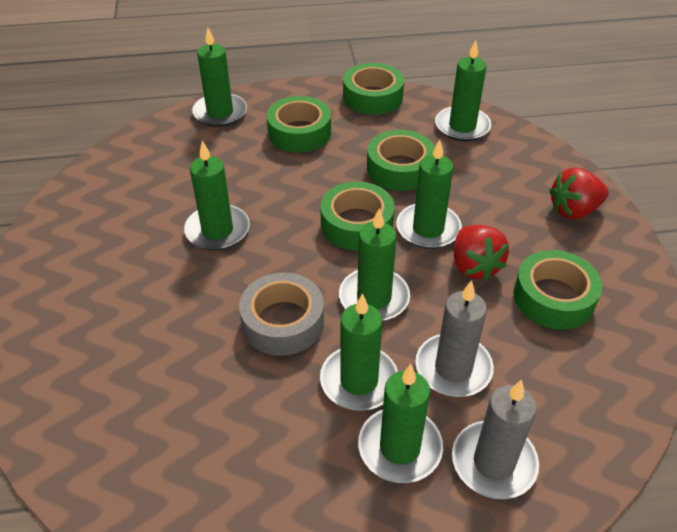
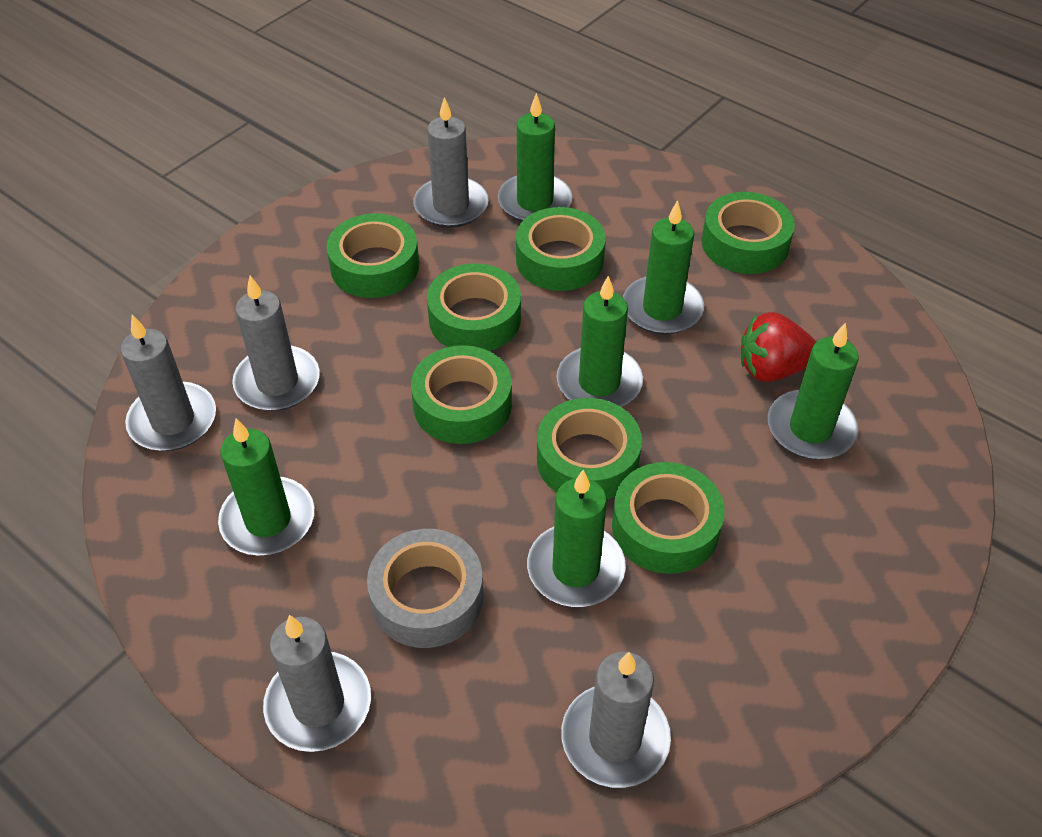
green candle: [184,141,250,251] [192,27,247,127] [320,293,398,411] [339,208,410,321] [358,364,443,483] [396,139,462,249] [435,40,491,141] = 7 -> [218,418,314,556] [498,93,572,222] [527,470,626,607] [557,276,643,407] [623,200,704,335] [768,323,859,460] = 6
green tape: [267,96,331,152] [320,181,395,250] [343,63,404,115] [367,130,435,191] [514,250,602,330] = 5 -> [326,214,419,298] [411,345,512,444] [427,263,521,351] [516,207,606,291] [537,398,642,499] [612,462,725,574] [702,192,795,274] = 7
grey candle: [415,280,494,397] [452,380,539,499] = 2 -> [121,315,216,451] [232,276,320,411] [263,615,371,752] [414,97,488,228] [561,652,671,788] = 5
red strawberry: [453,225,509,281] [549,167,609,220] = 2 -> [741,312,816,382] = 1

